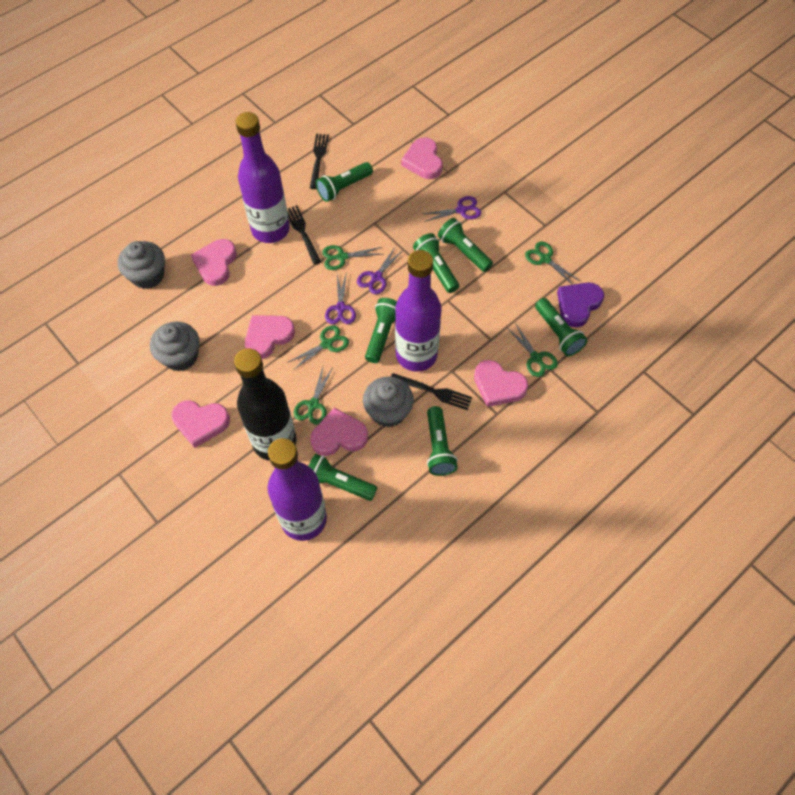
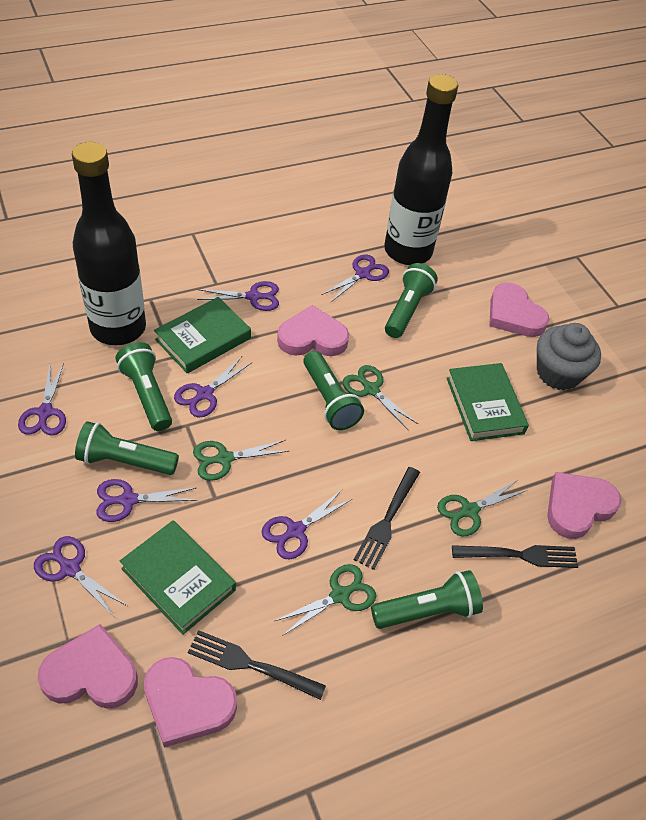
black bottle: [234,348,297,461] = 1 -> [72,142,146,345] [384,74,458,265] = 2
green book: none = 0 -> [120,520,236,635] [154,297,251,373] [447,363,529,441] = 3
green flashlight: [309,454,377,501] [316,162,373,202] [365,298,397,363] [413,233,459,293] [427,406,458,476] [438,218,493,272] [535,298,587,356] = 7 -> [75,421,179,475] [116,342,172,431] [303,351,364,430] [371,570,483,629] [385,263,438,338] = 5
green scissors: [287,325,349,370] [294,367,333,425] [322,245,382,270] [507,323,558,377] [525,242,580,285] = 5 -> [193,440,289,481] [275,564,376,636] [343,365,418,430] [437,480,527,537] = 4
grey cupcake: [118,241,165,289] [150,322,199,371] [363,376,414,427] = 3 -> [537,323,601,390] = 1
pink heart: [172,400,230,448] [191,239,237,286] [245,315,295,359] [310,408,368,456] [401,138,443,179] [474,360,528,407] = 6 -> [37,624,138,709] [144,657,237,748] [277,305,349,356] [489,283,549,337] [547,472,621,539] = 5
purple bottle: [235,112,290,243] [267,438,327,541] [395,250,442,372] = 3 -> none = 0
purple heart: [557,282,604,327] = 1 -> none = 0
purple scissors: [325,275,356,324] [357,246,403,294] [423,196,481,222] = 3 -> [18,363,66,436] [34,536,127,618] [96,479,197,522] [174,357,251,417] [197,281,279,311] [262,490,352,559] [322,254,389,302] = 7

